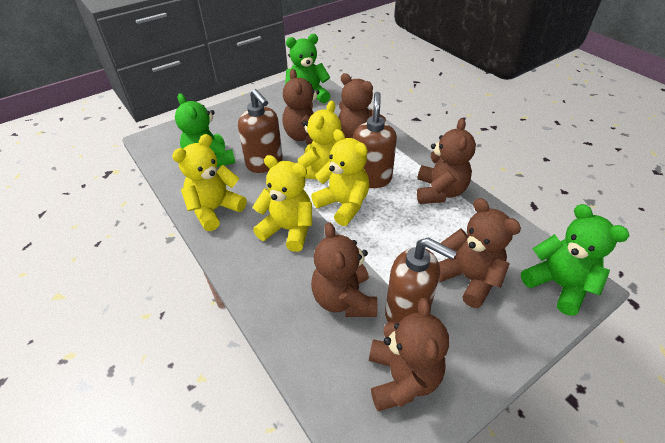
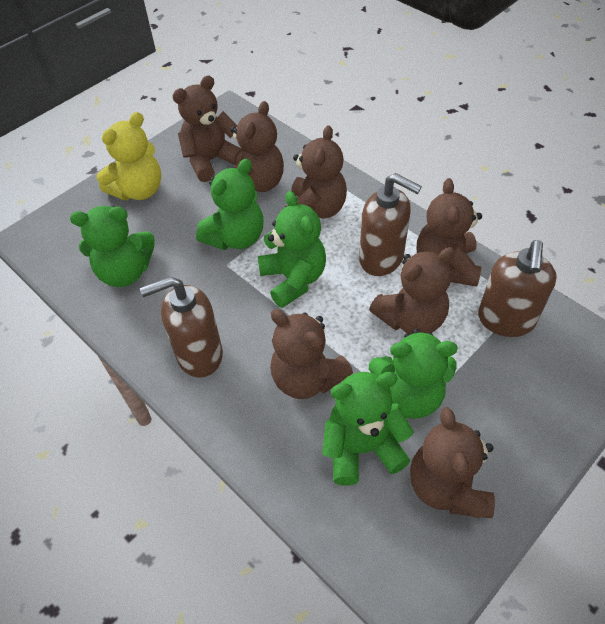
brown teddy bear: [283,69,319,144] [311,222,377,317] [339,73,386,138] [369,298,449,411] [417,118,476,204] [439,198,521,308] = 6 -> [172,76,244,182] [231,101,284,192] [270,309,353,399] [285,125,347,218] [369,247,455,335] [410,407,495,518] [417,178,482,287] = 7
green teddy bear: [175,93,236,167] [285,34,330,103] [521,204,629,316] = 3 -> [70,206,155,287] [196,158,263,250] [258,191,326,308] [322,372,414,486] [369,329,458,419] = 5
yellow teddy bear: [172,134,247,231] [253,155,312,252] [298,100,341,179] [311,129,369,226] = 4 -> [97,112,161,201] = 1

